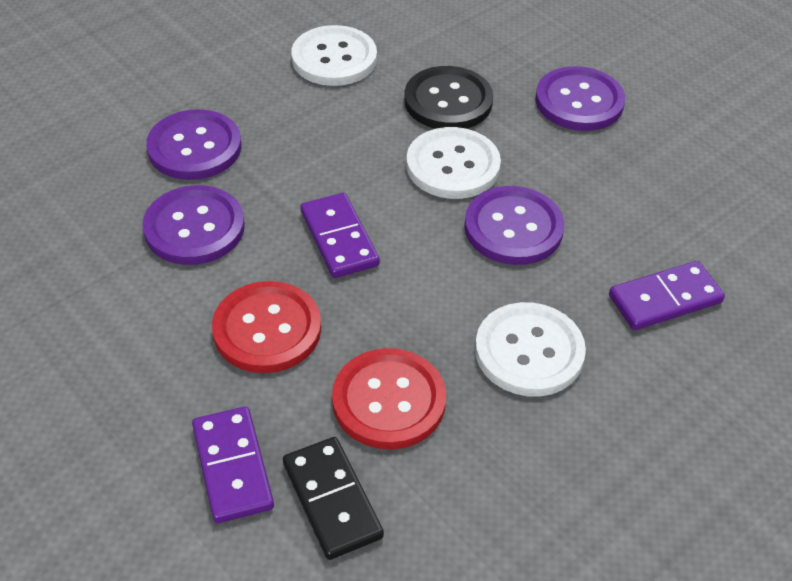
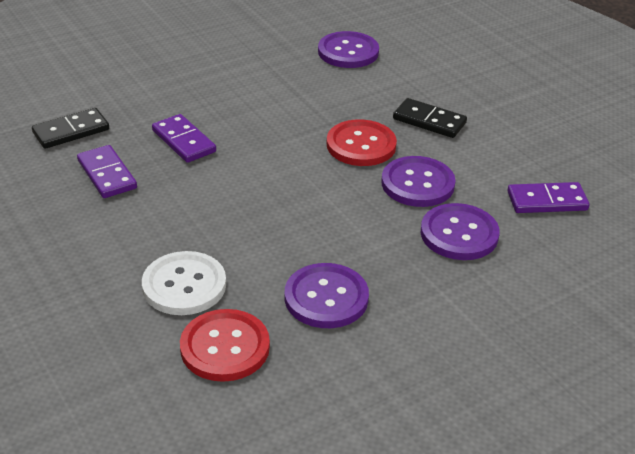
black button: [404,66,493,129] = 1 -> none = 0
black domino: [283,437,384,560] = 1 -> [32,108,109,149] [393,98,467,138] = 2
white button: [291,25,377,86] [406,127,501,199] [475,302,586,396] = 3 -> [142,251,226,315] = 1

